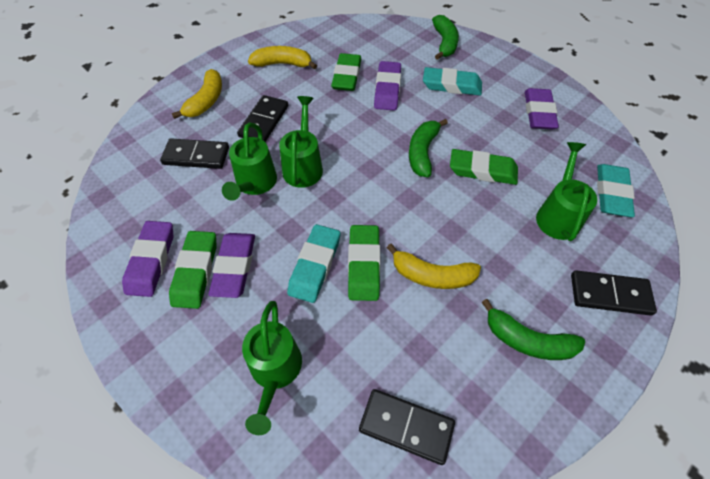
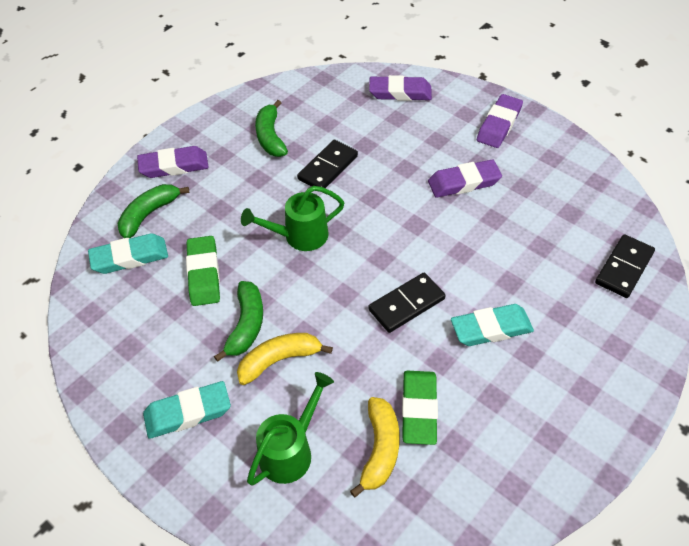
black domino: [160,138,229,169] [237,95,288,142] [359,389,455,465] [571,270,657,316] = 4 -> [297,140,358,188] [368,273,446,333] [595,234,655,298] = 3
green eraser: [169,231,217,309] [331,53,361,91] [348,225,380,301] [450,149,518,185] = 4 -> [186,236,220,306] [402,371,438,445] = 2
green watering can: [222,123,277,201] [242,301,302,435] [279,96,323,188] [536,142,597,241] = 4 -> [241,186,345,251] [247,372,334,486] = 2
yellow banana: [172,69,222,119] [248,46,317,69] [387,244,481,289] = 3 -> [237,333,333,385] [350,397,400,498] = 2

